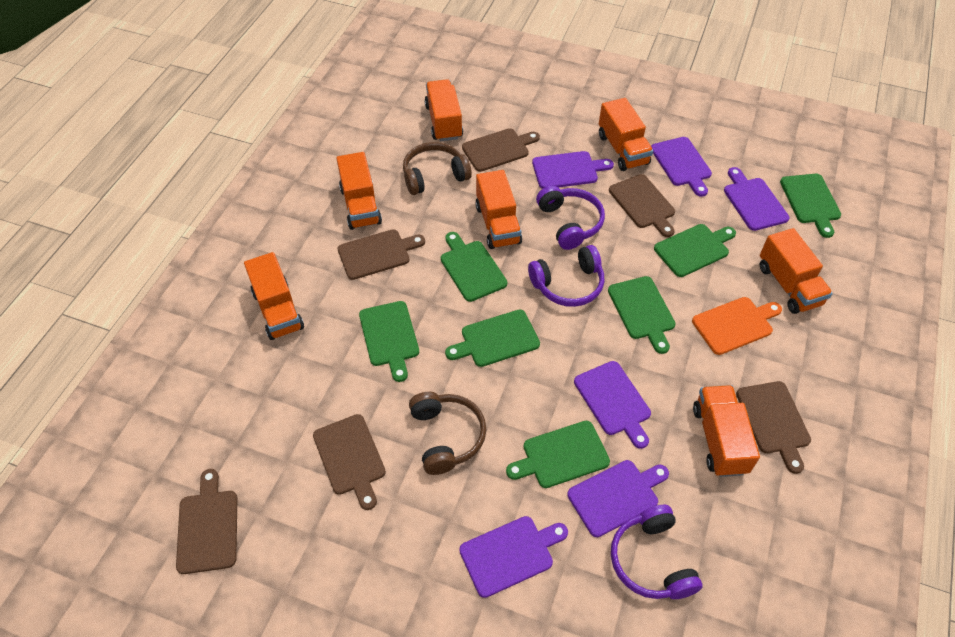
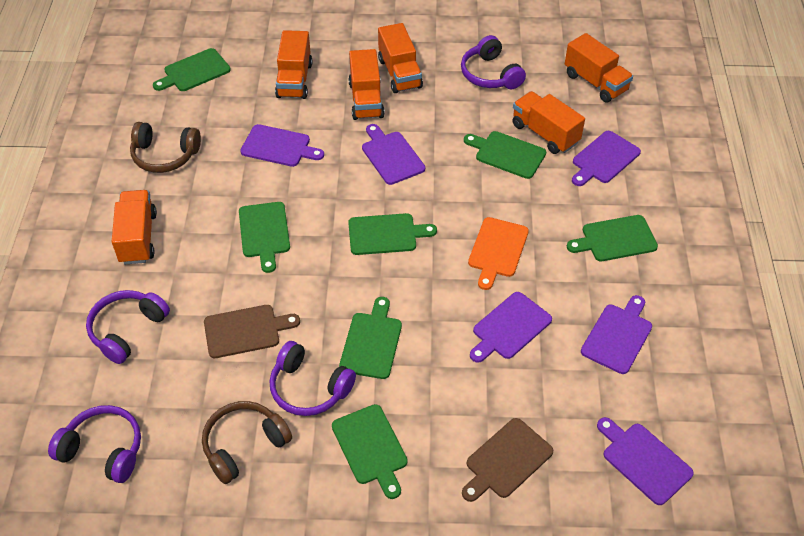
brown cutting board: [176,469,237,574] [313,414,386,510] [338,229,425,280] [462,128,540,172] [609,174,675,237] [736,381,811,474] = 6 -> [204,305,300,358] [462,418,553,502] = 2
orange truck: [244,252,304,340] [336,152,382,230] [425,79,463,141] [475,170,522,249] [599,98,653,171] [693,385,760,477] [760,228,833,314] = 7 -> [112,190,157,264] [275,30,312,99] [348,49,385,120] [378,23,423,93] [512,91,585,154] [565,33,633,103] = 6
purple headphones: [528,245,605,307] [536,186,605,250] [611,505,702,599] = 3 -> [48,405,141,483] [86,290,170,364] [270,341,356,416] [461,35,526,89] = 4

